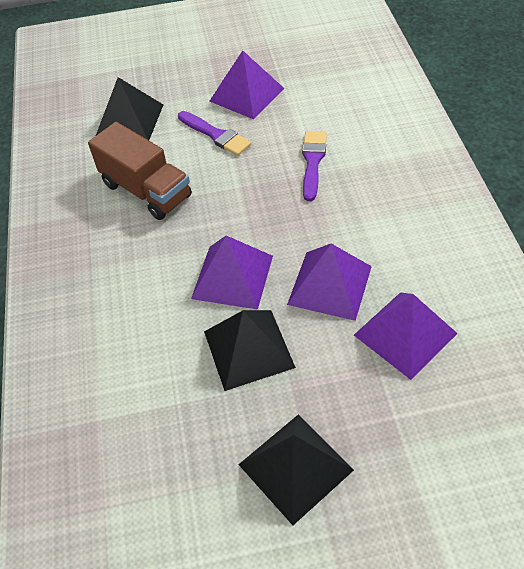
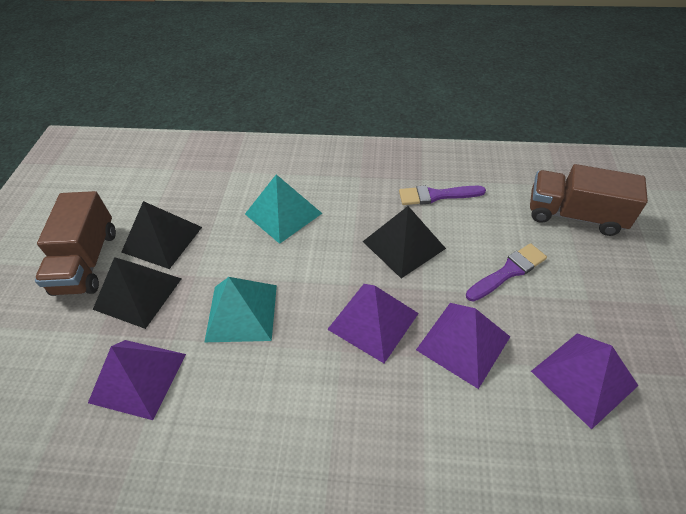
brown truck: [88,122,192,220] = 1 -> [35,191,116,296] [530,164,648,236] = 2
turquoise pyramid: none = 0 -> [205,277,277,342] [245,175,322,244] = 2

